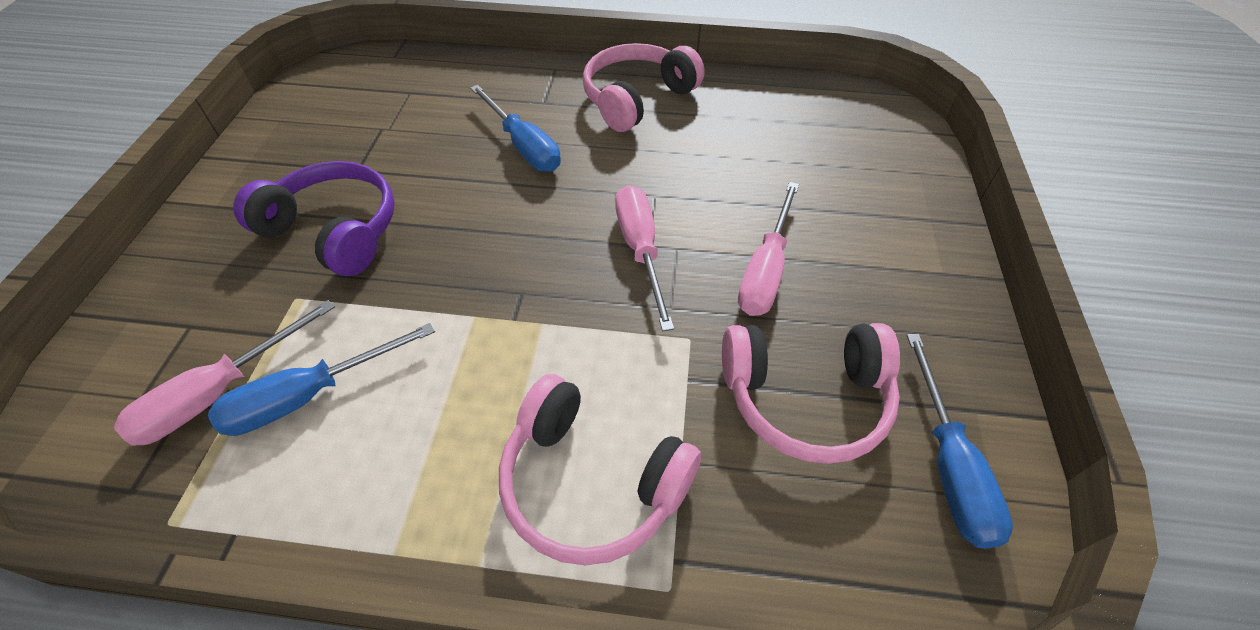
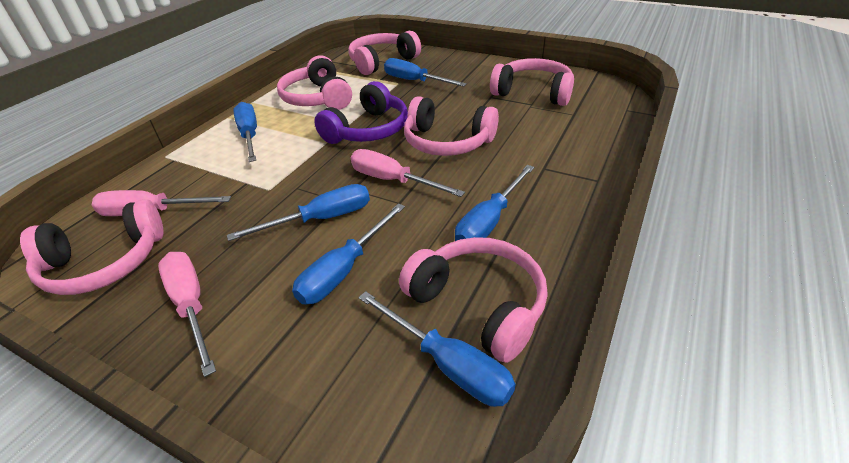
blue screwdriver: [208,323,435,436] [470,85,561,172] [907,334,1013,549] = 3 -> [227,184,370,241] [233,102,257,162] [292,203,405,305] [358,291,515,407] [384,58,467,87] [455,165,534,241] = 6
pink headphones: [499,374,701,565] [582,43,704,132] [722,323,900,464] = 3 -> [20,199,163,295] [277,55,352,110] [348,31,421,75] [399,237,548,363] [404,96,499,156] [490,58,574,106] = 6

